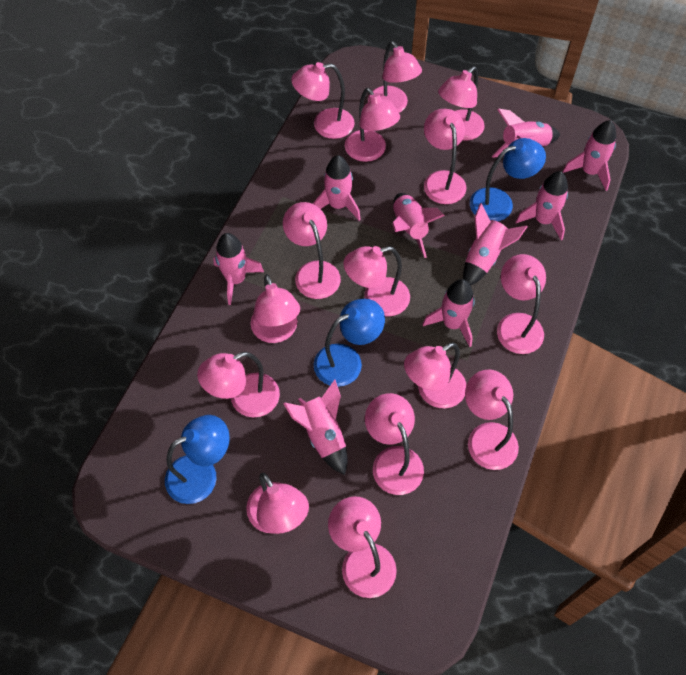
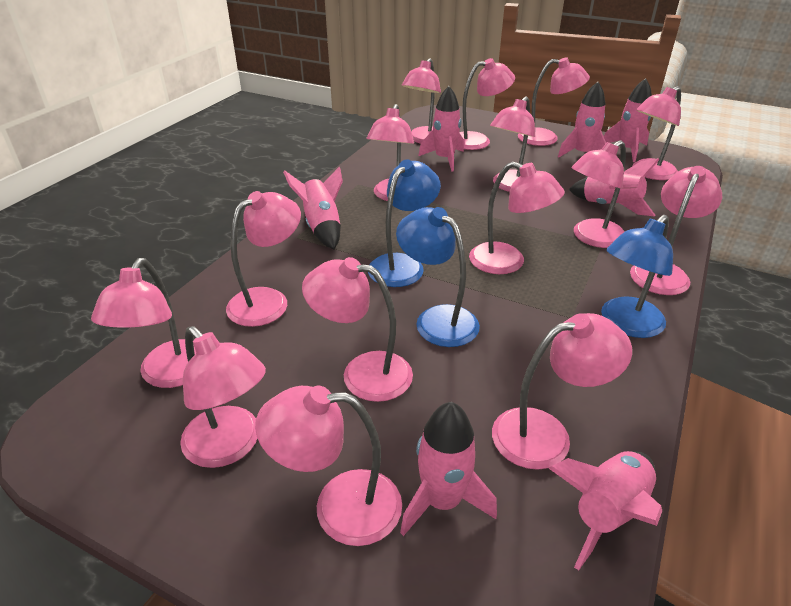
pink rocket: [213,233,264,305] [283,380,348,475] [313,155,360,220] [392,193,445,258] [423,279,475,347] [463,203,528,286] [492,109,560,158] [515,171,568,240] [563,120,616,191] = 9 -> [283,167,343,249] [400,402,497,536] [418,86,464,172] [549,451,662,570] [558,82,606,158] [569,158,659,217] [604,78,652,162] = 7

